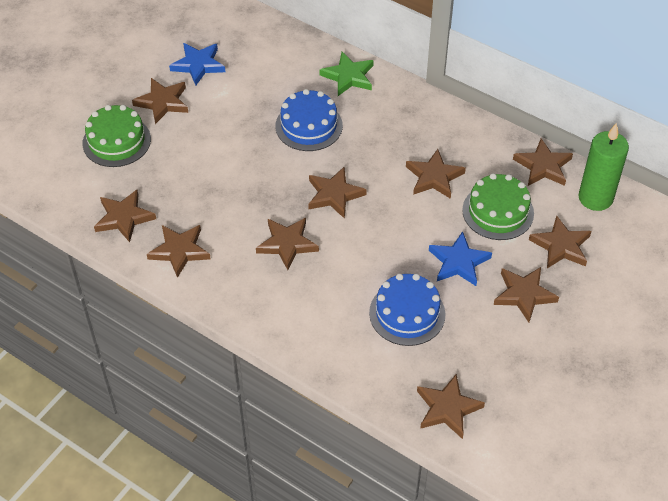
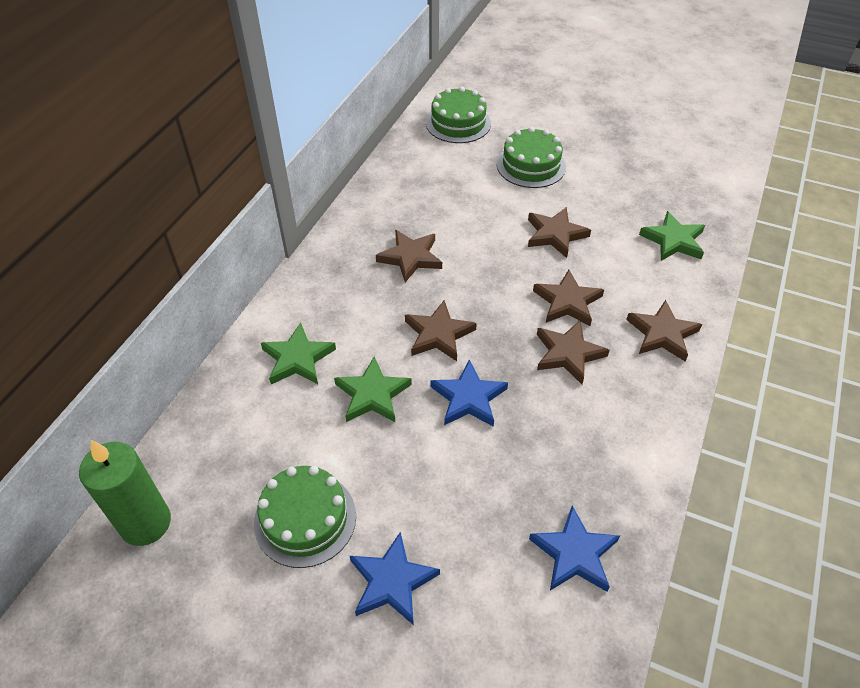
blue cake: [275,89,343,151] [369,273,445,346] = 2 -> none = 0
blue star: [169,43,225,85] [429,231,492,286] = 2 -> [350,532,440,625] [431,360,508,427] [529,506,620,592] = 3
brown star: [94,190,156,242] [132,78,188,124] [147,225,211,278] [256,218,319,270] [308,167,367,219] [406,149,466,199] [417,374,485,439] [494,267,559,322] [513,138,573,186] [529,215,592,268] = 10 -> [376,230,442,282] [405,300,477,361] [528,207,591,258] [533,270,604,326] [537,320,609,384] [626,300,702,361] = 6
green cake: [82,105,151,167] [462,173,534,240] = 2 -> [254,466,356,568] [426,87,491,143] [497,127,566,188] = 3
green star: [320,52,374,96] = 1 -> [261,323,336,384] [334,356,412,422] [639,211,705,261] = 3

